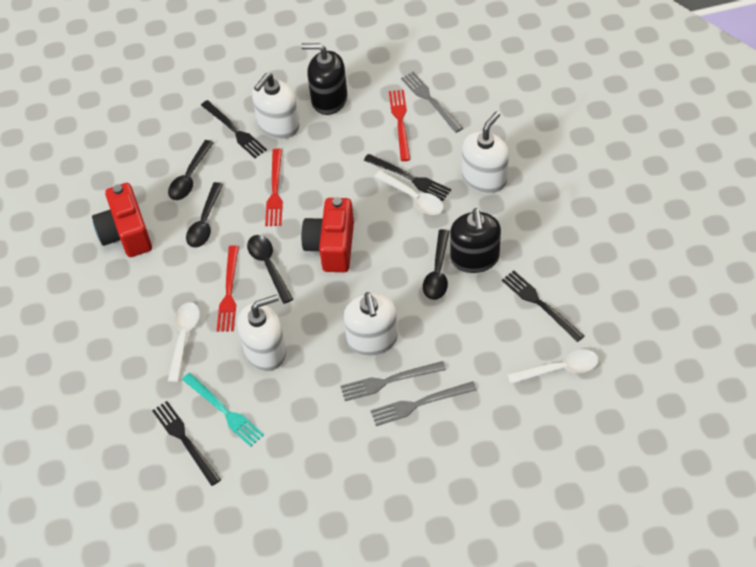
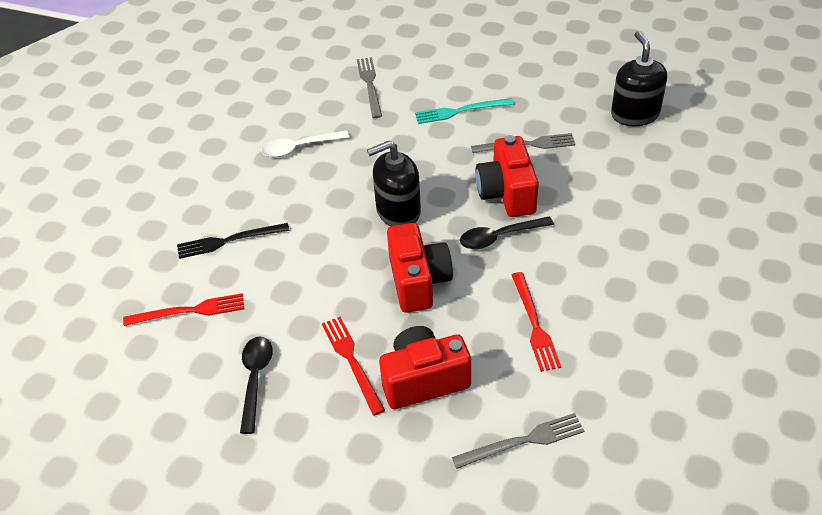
black fork: [152,401,221,486] [201,100,267,158] [364,154,451,201] [502,270,584,342] = 4 -> [177,223,289,259] = 1
black spoon: [168,140,214,200] [186,182,223,248] [247,235,293,304] [423,229,450,300] = 4 -> [240,336,273,434] [460,217,554,249] = 2
red camera: [92,183,152,257] [301,197,354,272] = 2 -> [379,326,471,409] [387,223,453,313] [475,135,539,217] = 3
white soap dispenser: [237,294,286,371] [252,73,299,139] [344,292,398,356] [462,111,509,193] = 4 -> none = 0
white spoon: [168,302,200,382] [374,170,444,215] [507,349,599,384] = 3 -> [262,130,350,157] = 1

